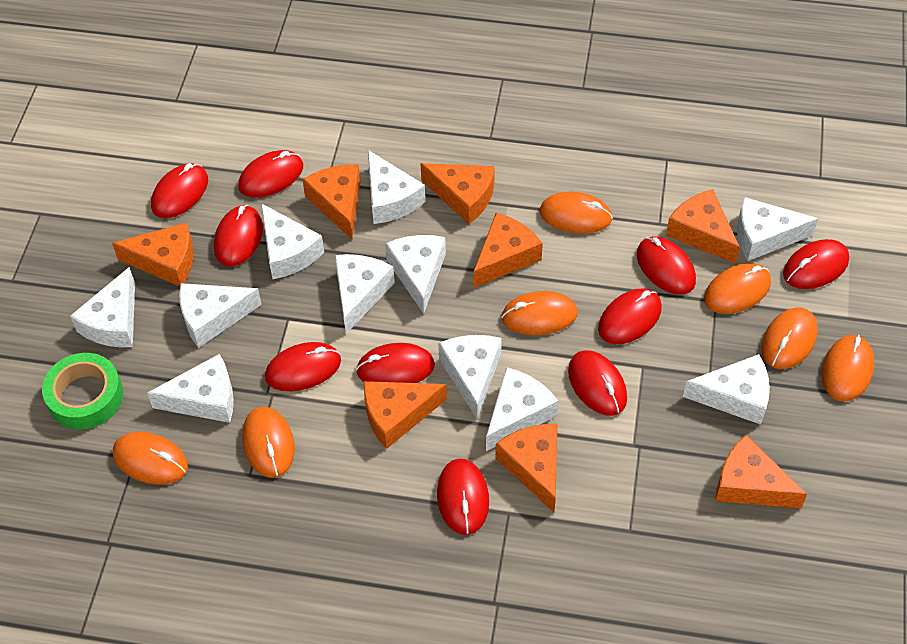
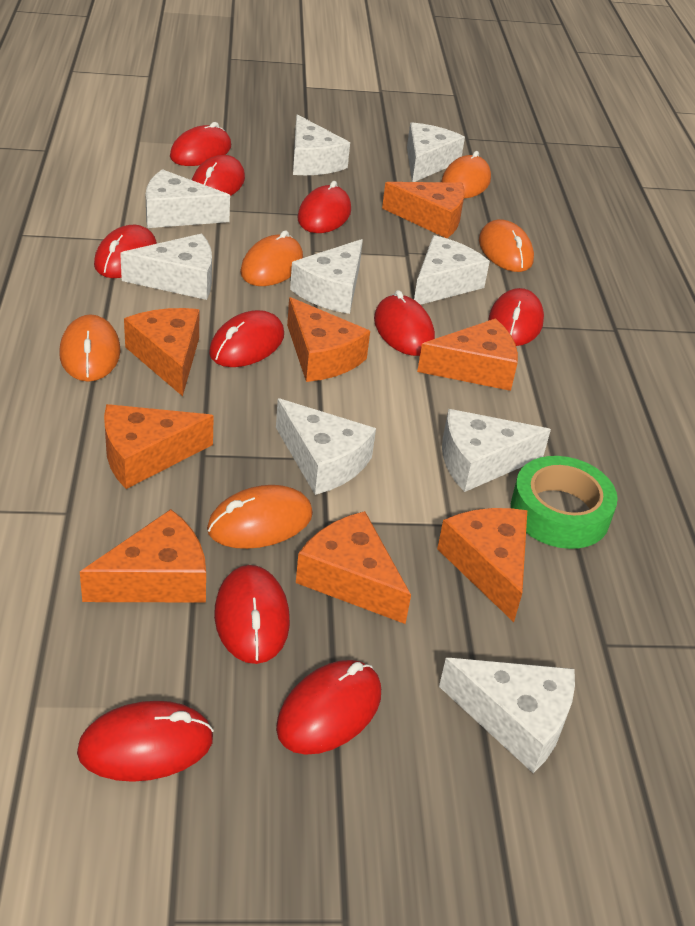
orange mouse: [113,432,188,485] [242,406,295,478] [501,291,578,335] [540,192,613,234] [704,263,771,314] [761,307,818,369] [822,335,874,402] = 7 -> [59,314,121,382] [207,485,313,549] [240,230,303,286] [441,151,491,198] [479,219,534,272] = 5
white cheese: [70,267,135,347] [147,354,234,423] [179,283,262,348] [261,203,324,279] [335,254,395,334] [368,150,426,224] [385,235,446,314] [438,335,502,419] [486,367,558,451] [683,354,770,425] [737,197,818,261] = 11 -> [120,233,212,300] [146,169,230,228] [276,398,376,495] [290,239,363,314] [293,114,350,175] [407,122,465,182] [414,235,490,305] [439,658,575,773] [442,409,551,492] = 9

